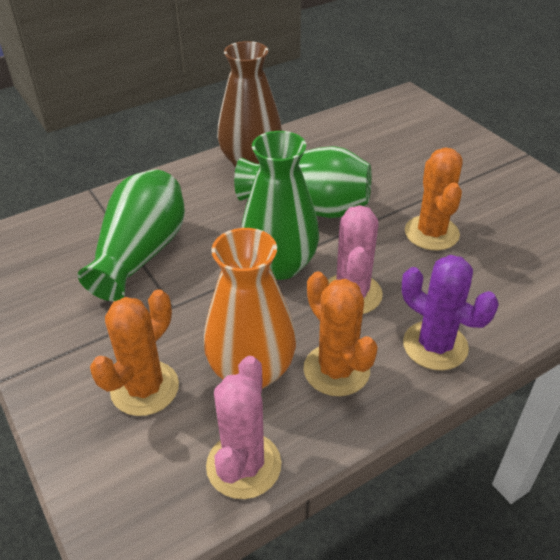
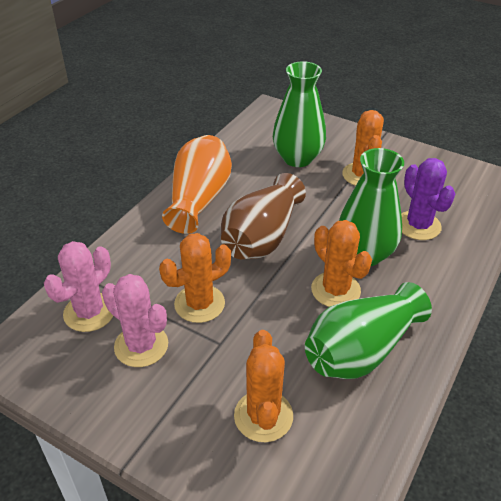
orange cactus: [90,289,179,416] [303,272,378,396] [405,148,463,250] = 3 -> [159,233,231,323] [234,330,293,442] [311,220,372,307] [342,110,384,186] = 4

